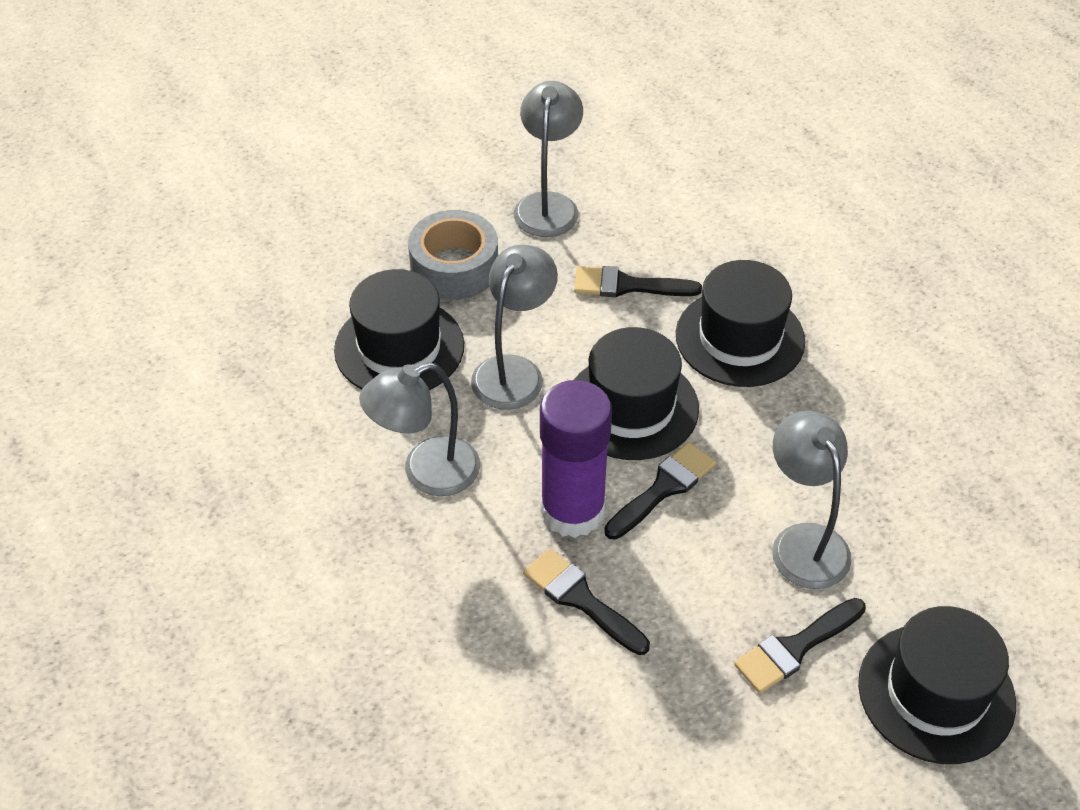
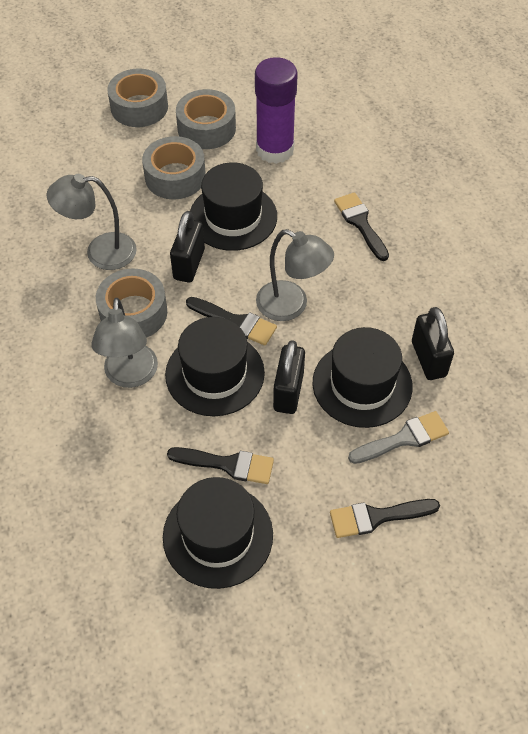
black padlock: none = 0 -> [170,211,205,282] [273,340,305,414] [412,307,454,380] = 3
grey brush: none = 0 -> [348,411,449,464] = 1
grey lamp: [359,362,480,496] [471,245,558,410] [514,81,583,237] [772,411,852,589] = 4 -> [46,174,137,270] [91,298,158,388] [256,229,334,321] = 3
grey tape: [408,210,498,300] = 1 -> [96,268,167,338] [107,68,168,127] [142,136,206,200] [176,89,236,149] = 4

